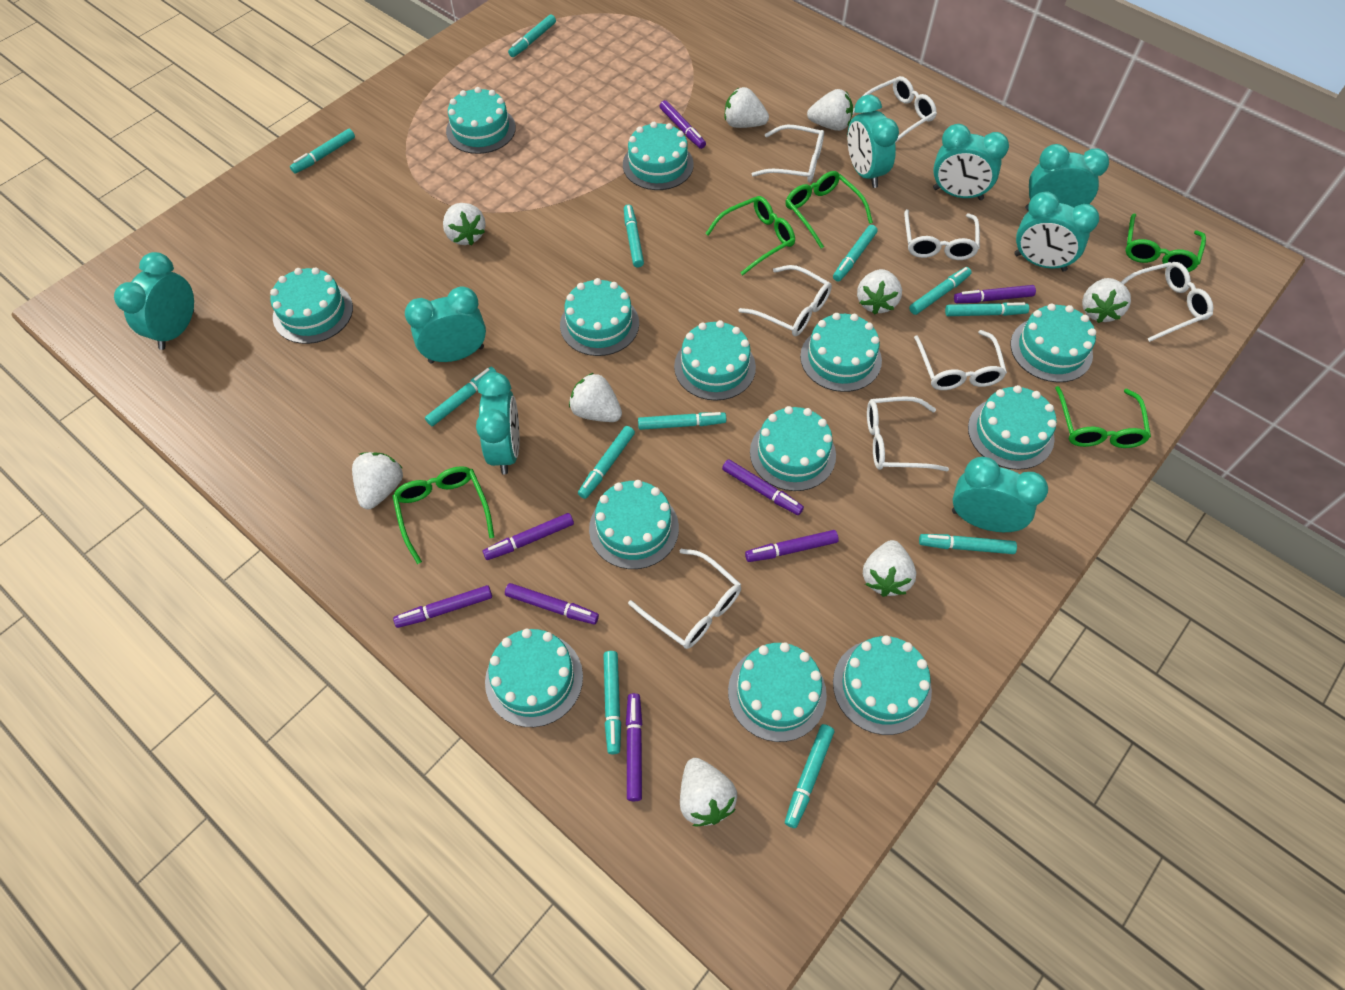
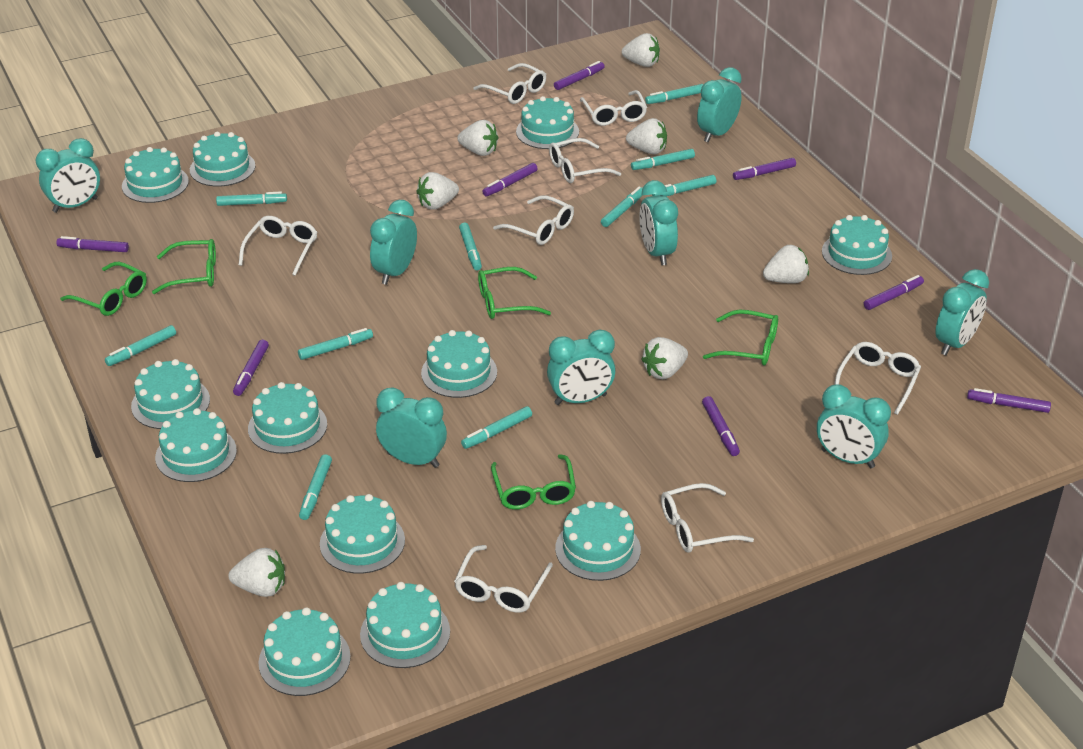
turquoise cake: [270,267,353,344] [446,87,516,154] [485,629,583,727] [560,278,639,356] [589,480,679,569] [623,122,694,190] [674,320,756,401] [728,642,827,742] [750,406,836,491] [800,313,882,392] [833,635,932,735] [968,385,1057,470] [1010,303,1096,383] = 13 -> [122,147,189,203] [131,359,210,429] [155,408,237,482] [190,132,255,187] [248,382,327,454] [258,607,351,696] [320,494,405,574] [360,582,450,668] [421,330,497,398] [516,96,579,149] [555,501,641,581] [822,215,892,275] = 12
turquoise marker: [290,129,355,173] [425,367,496,426] [508,14,556,57] [578,426,635,499] [603,651,621,754] [624,204,644,268] [638,412,726,430] [785,724,834,828] [833,225,878,281] [909,267,972,315] [919,534,1017,554] [945,302,1029,316] = 12 -> [105,325,176,366] [216,192,287,206] [298,328,373,360] [299,454,332,520] [459,223,482,271] [461,406,532,449] [601,187,643,227] [631,149,695,170] [645,84,704,104] [652,175,716,196] = 10
white strawberry: [352,452,403,509] [443,203,486,245] [569,373,622,422] [680,758,737,826] [725,87,769,128] [807,89,853,131] [857,269,902,315] [863,540,916,597] [1082,278,1131,323] = 9 -> [229,548,285,597] [416,172,459,210] [457,120,498,156] [622,33,660,67] [626,118,667,154] [641,337,688,379] [763,245,809,283] = 7

